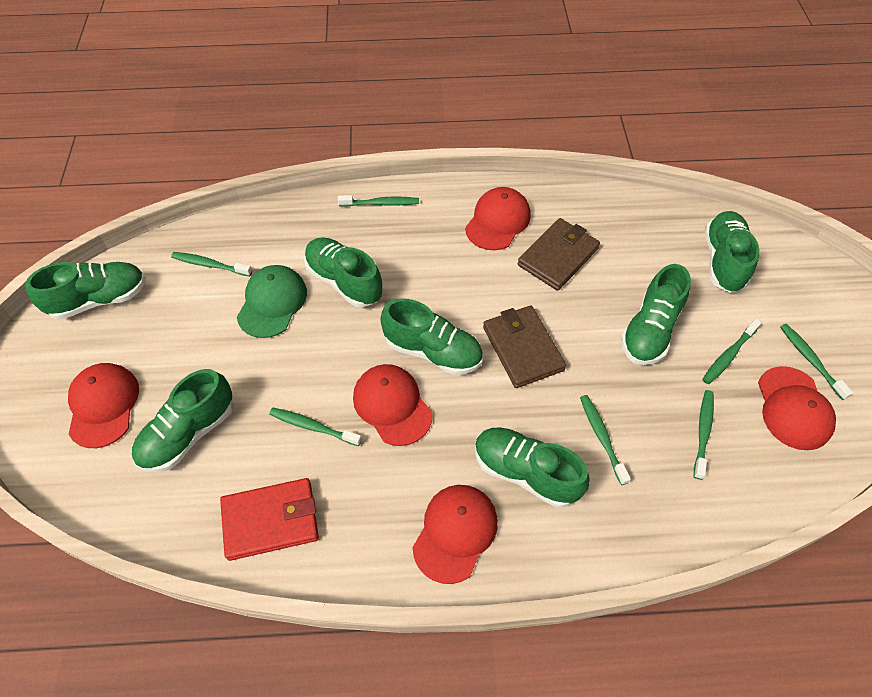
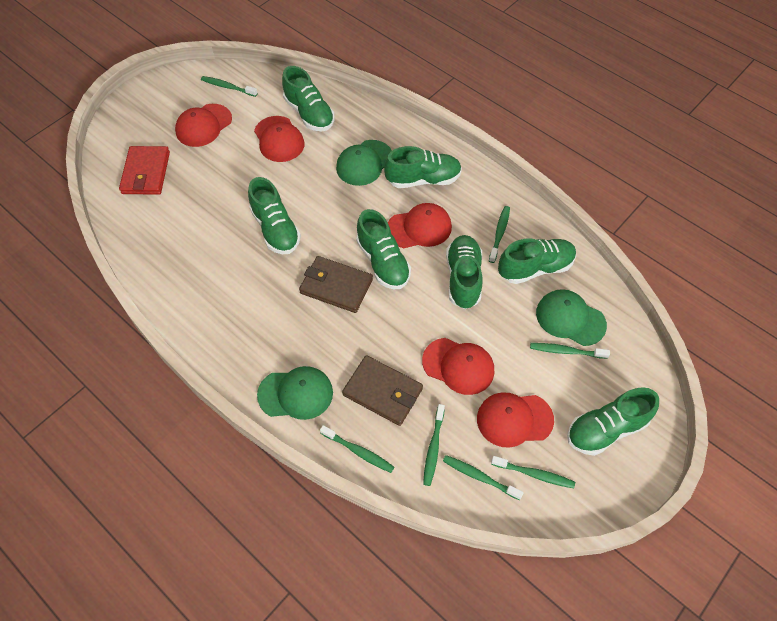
green cap: [237,265,307,338] = 1 -> [257,366,333,420] [336,140,392,186] [536,289,607,346] = 3

